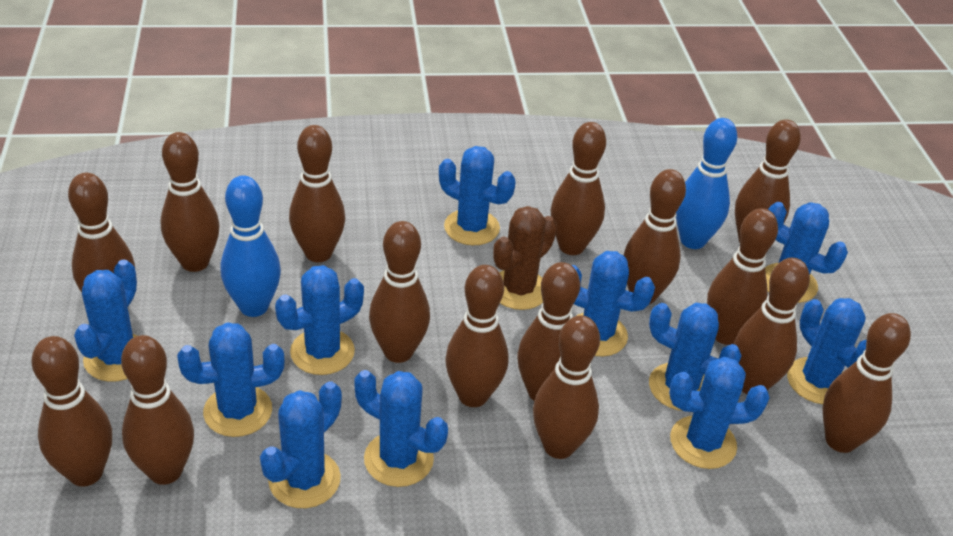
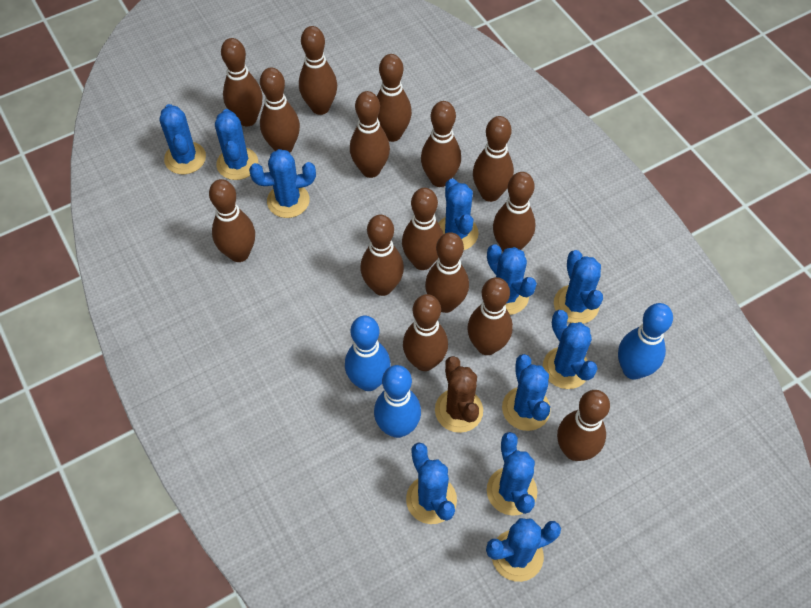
blue bowling pin: [221,175,281,317] [676,118,737,249] = 2 -> [345,316,391,391] [374,365,421,438] [618,303,673,380] = 3

